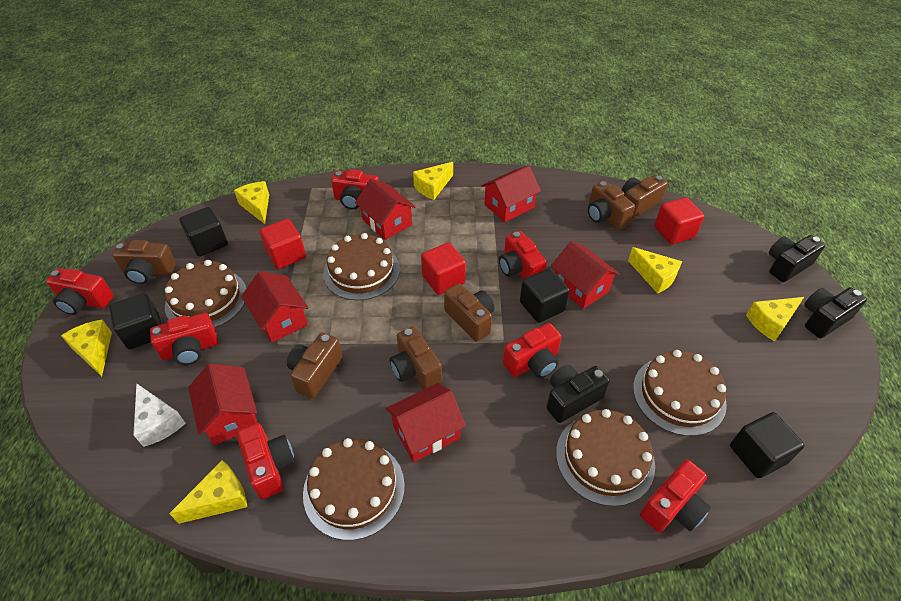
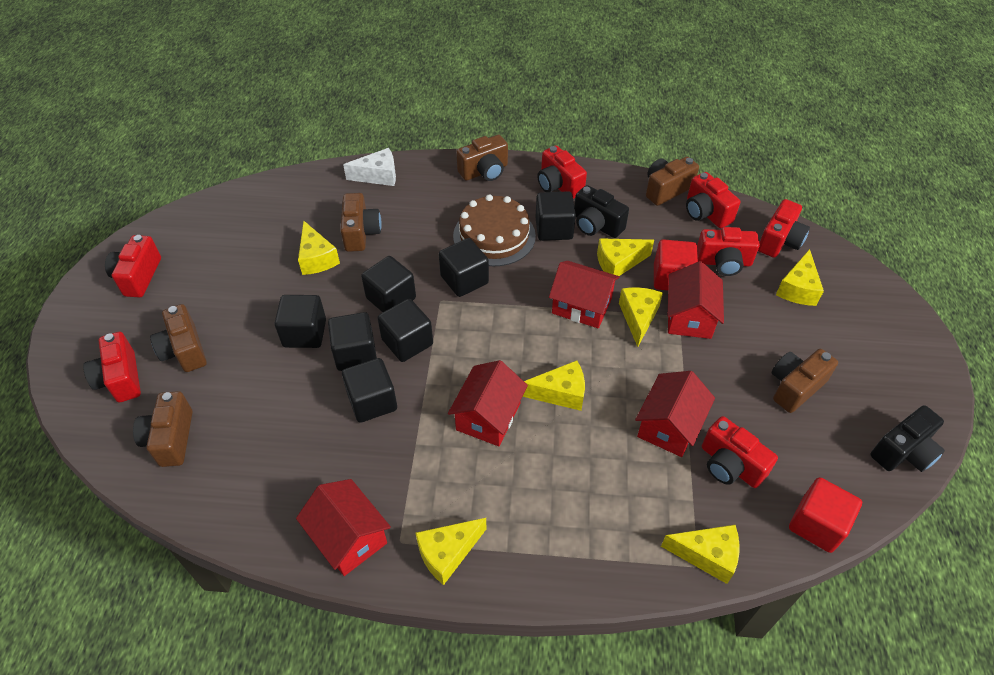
black camera: [546,365,610,423] [769,235,825,282] [804,287,867,338] = 3 -> [574,185,629,238] [870,405,945,472] = 2
black cube: [109,293,162,349] [179,207,228,256] [520,268,570,323] [730,412,805,478] = 4 -> [275,295,326,348] [328,312,377,371] [342,358,397,423] [361,256,416,312] [377,299,433,362] [439,238,489,297] [535,191,576,241] = 7
brown cake: [165,260,247,328] [303,438,405,540] [323,233,400,300] [556,409,655,506] [633,350,727,436] = 5 -> [453,194,536,266] = 1
red cube: [259,219,306,269] [421,243,466,295] [654,197,704,245] = 3 -> [654,239,698,290] [789,477,862,553] = 2
red house: [188,363,257,445] [241,271,308,343] [355,179,416,240] [386,383,466,462] [481,166,541,222] [551,241,620,309] = 6 -> [296,479,391,576] [448,360,528,446] [549,261,620,328] [635,371,715,457] [668,261,724,339] = 5
yellow cheese: [61,319,112,376] [169,460,247,524] [234,181,269,224] [413,162,453,200] [628,247,682,294] [746,297,804,342] = 6 -> [298,221,340,275] [416,518,486,585] [522,360,585,411] [597,238,654,276] [619,287,663,347] [661,525,740,584] [776,249,824,306] = 7

